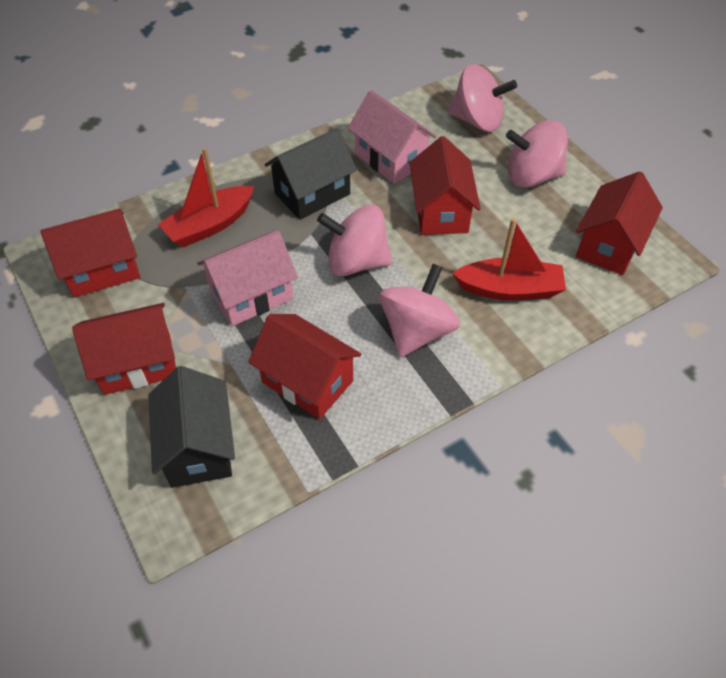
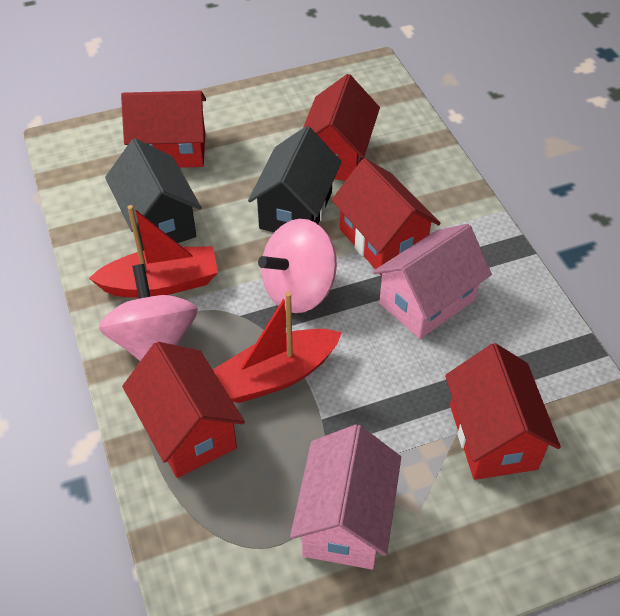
pink spinning top: [317,205,392,276] [379,264,460,357] [448,64,517,132] [506,120,568,188] = 4 -> [99,264,198,361] [258,219,337,313] = 2

